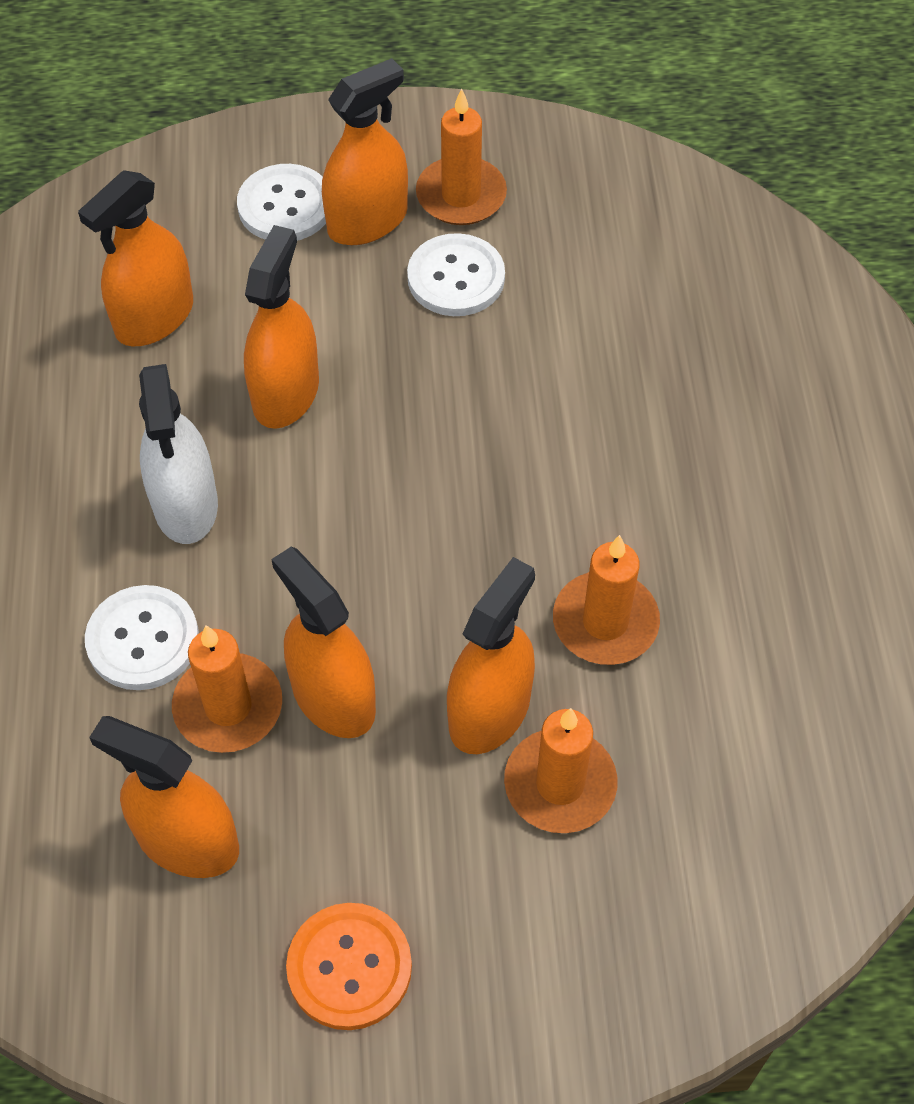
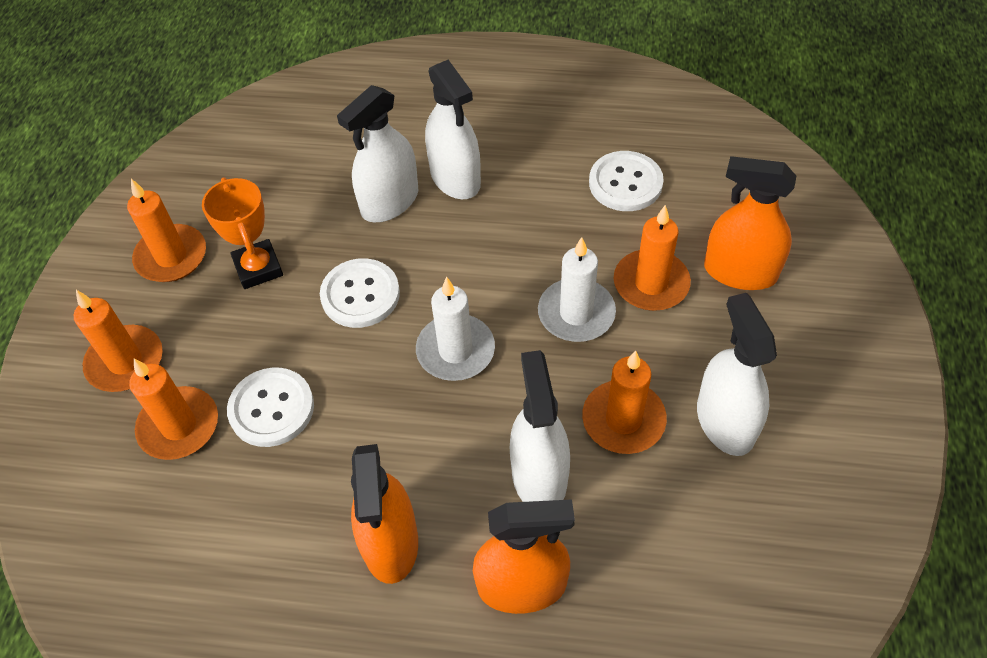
orange button: [286,903,412,1030] = 1 -> none = 0
orange candle: [172,625,282,753] [416,88,507,225] [504,708,618,833] [553,535,660,665] = 4 -> [74,290,163,392] [127,179,206,282] [129,359,218,460] [582,351,667,454] [614,205,691,311] = 5
orange spray bottle: [78,170,193,346] [89,716,239,878] [244,225,319,429] [271,547,376,738] [322,58,408,245] [447,557,535,754] = 6 -> [351,444,418,584] [473,499,575,614] [704,156,796,290] = 3
orange trophy: none = 0 -> [202,177,283,289] = 1
white candle: none = 0 -> [416,277,495,381] [538,237,616,342] = 2
white spray bottle: [139,364,218,544] = 1 -> [337,85,418,222] [425,60,481,199] [510,350,570,502] [697,293,777,456] = 4

